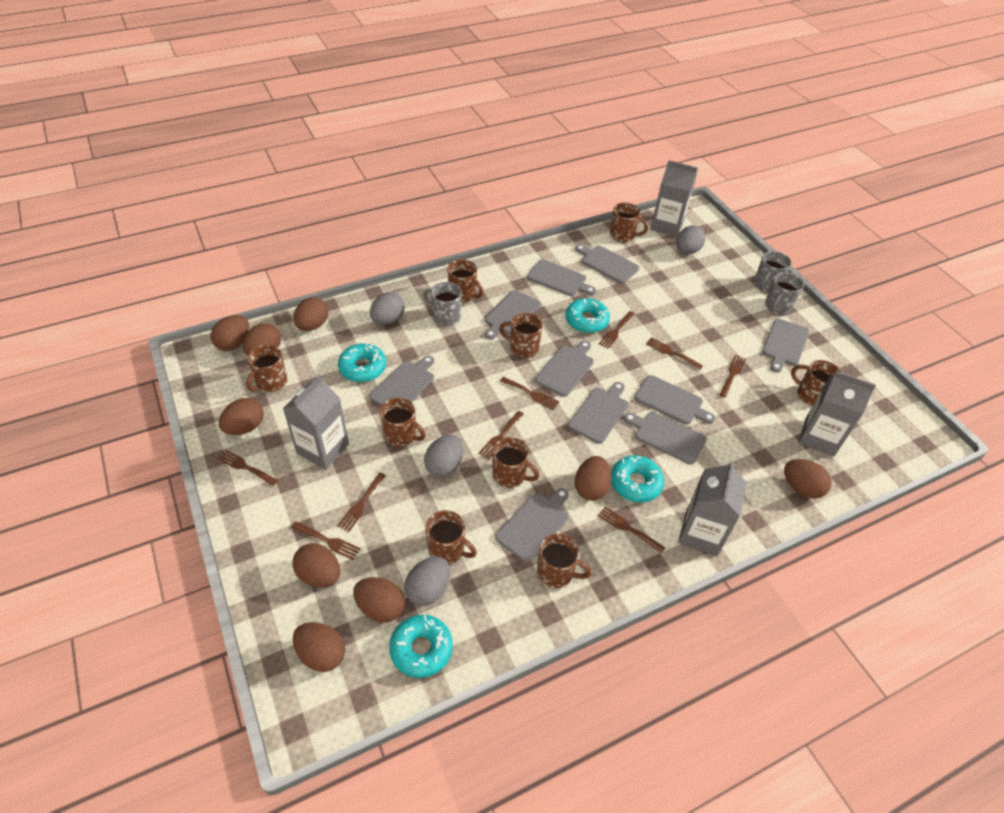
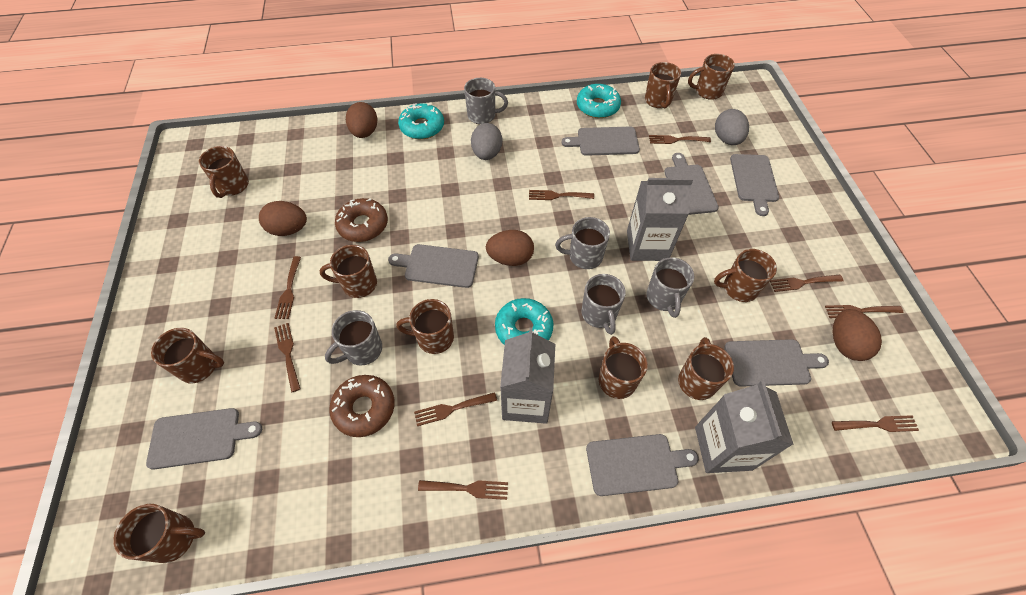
brown donut: none = 0 -> [329,375,395,437] [335,198,388,242] = 2
brown egg: [211,315,249,351] [219,398,264,435] [243,323,281,355] [292,543,340,587] [293,297,328,331] [293,622,345,672] [353,577,405,622] [575,456,612,501] [784,459,832,499] = 9 -> [259,201,307,236] [346,102,377,138] [486,230,534,266] [833,309,882,361] = 4
brown mug: [246,344,287,392] [380,397,426,447] [425,510,477,564] [447,259,483,302] [492,437,539,488] [499,313,543,358] [537,533,592,588] [610,203,648,243] [791,360,842,406] = 9 -> [113,504,205,563] [151,328,224,383] [199,146,249,198] [320,245,377,298] [396,299,454,354] [599,336,648,399] [645,62,681,108] [678,337,734,400] [688,54,735,100] [714,249,777,302] = 10
grey carton: [283,375,349,469] [650,160,698,237] [678,461,747,556] [798,371,876,456] = 4 -> [500,328,555,424] [627,178,693,261] [695,381,794,473] = 3
grey cutting board: [369,356,434,406] [485,290,541,340] [495,488,569,563] [527,259,596,296] [535,341,594,397] [568,382,628,444] [575,244,639,284] [624,412,707,465] [634,375,715,424] [762,318,809,373] = 10 -> [146,408,262,470] [388,244,479,288] [562,127,640,156] [586,434,699,496] [664,153,719,215] [724,339,829,387] [730,154,779,216] = 7
grey egg: [370,292,405,325] [404,557,450,606] [424,435,463,477] [676,225,706,254] = 4 -> [471,123,502,160] [715,109,749,145] = 2
grey mug: [423,282,462,326] [754,251,791,292] [765,272,804,315] = 3 -> [325,310,382,366] [464,78,508,124] [555,217,610,269] [581,274,626,335] [646,257,694,318] = 5
turquoise donut: [338,342,386,382] [389,615,453,678] [565,298,610,333] [611,455,664,503] = 4 -> [398,103,444,139] [495,298,553,345] [577,84,621,118] = 3

